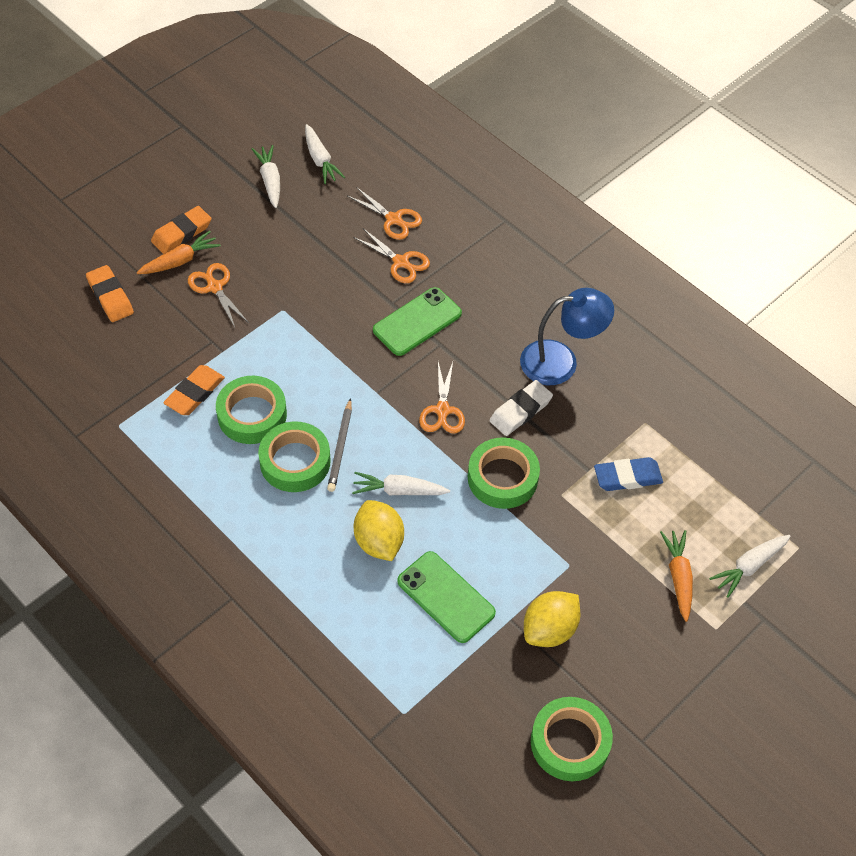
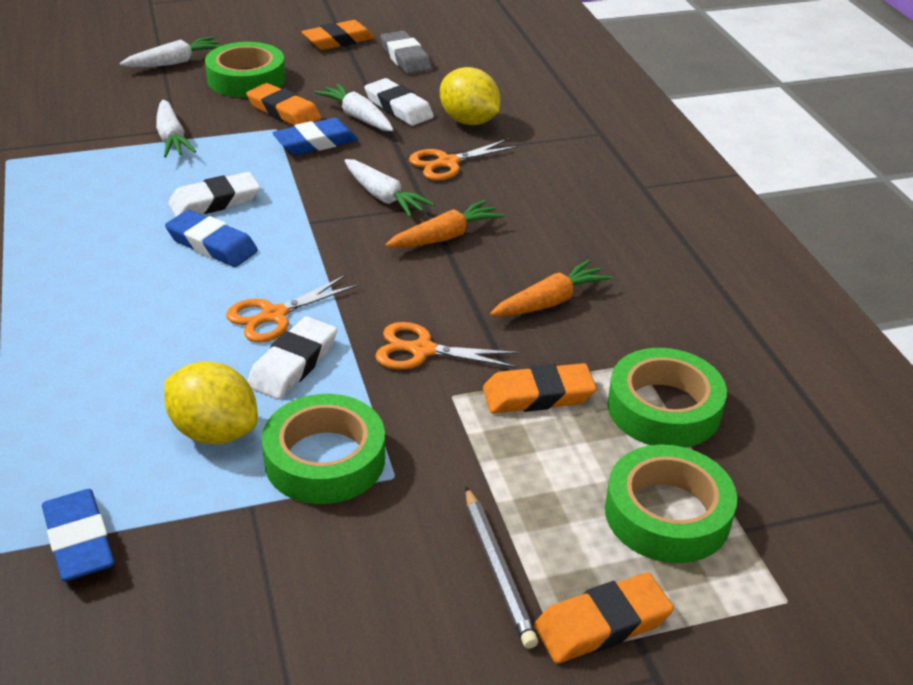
blue eraser: [594,457,663,491] = 1 -> [42,489,114,581] [165,210,258,267] [272,118,358,155] = 3
blue lamp: [520,288,614,385] = 1 -> none = 0
green phone: [373,287,462,356] [397,551,496,643] = 2 -> none = 0
grey eraser: none = 0 -> [380,31,432,74] = 1
orange eraser: [86,265,134,322] [151,206,211,254] [163,365,225,415] = 3 -> [246,83,321,125] [302,20,375,50] [483,363,596,413] [534,573,674,664] = 4
orange scissors: [188,263,249,327] [348,187,422,240] [353,228,430,283] [419,362,465,434] = 4 -> [226,275,359,343] [375,322,520,369] [409,139,519,181] = 3
white eraser: [490,380,553,436] = 1 -> [168,172,260,217] [247,316,337,400] [364,78,434,126] = 3

